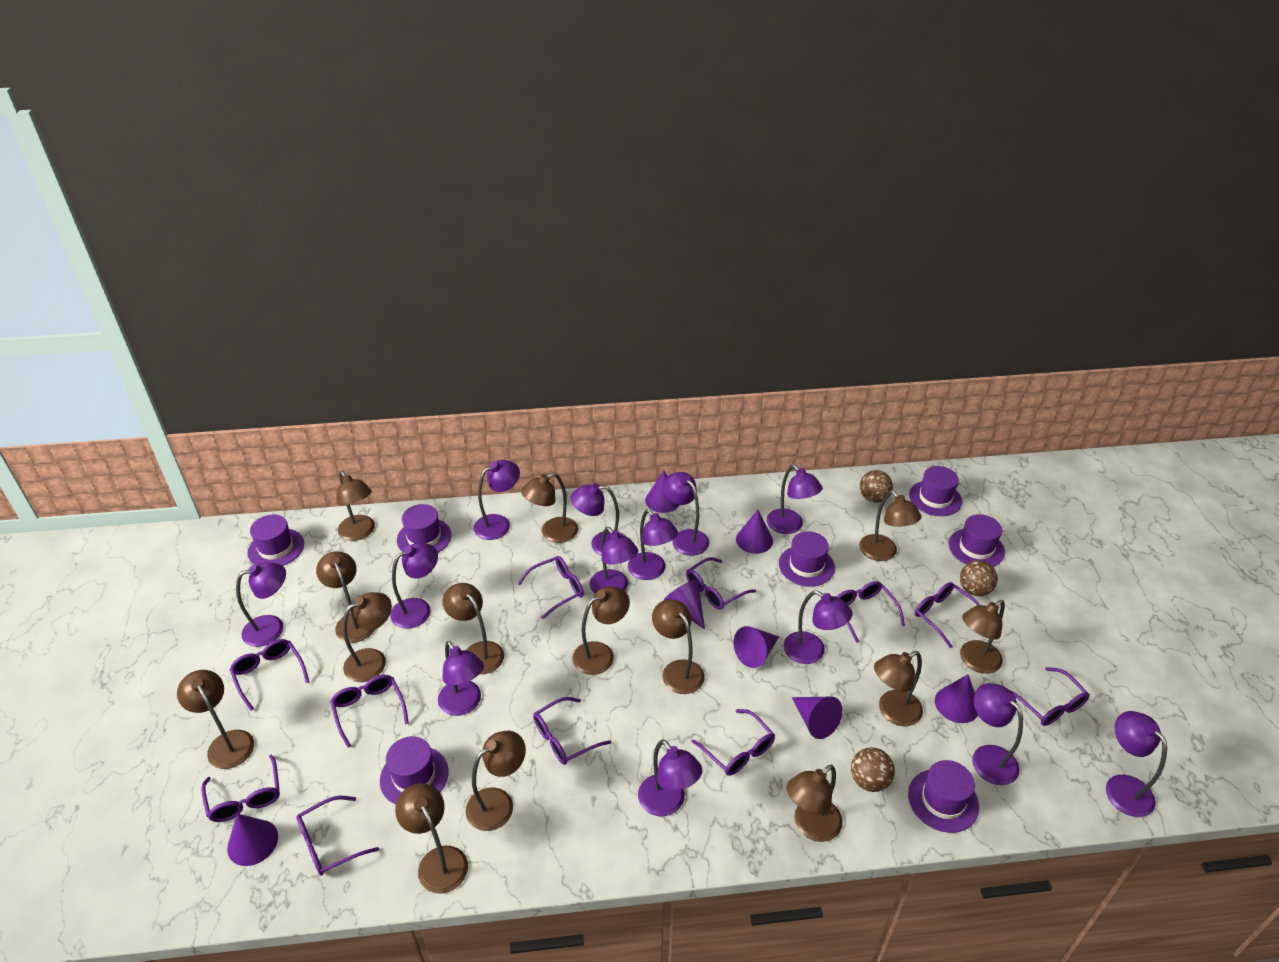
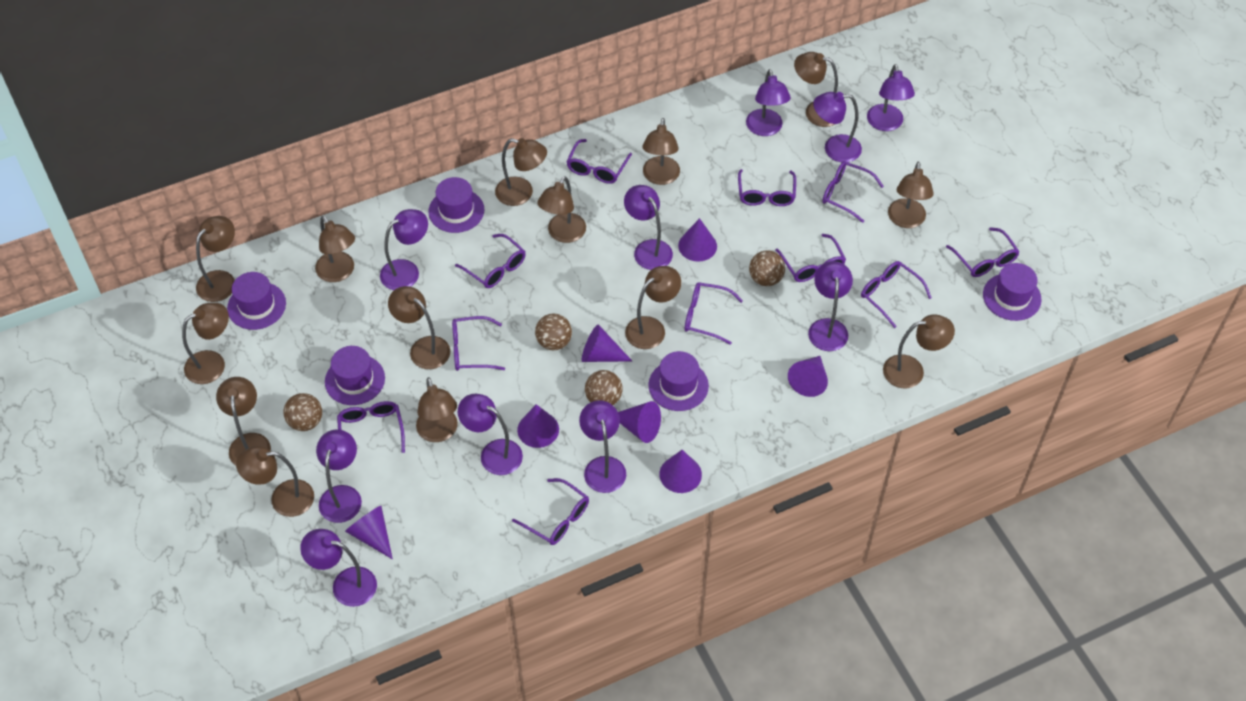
brown ball: [851,747,895,792] [860,470,893,503] [960,560,998,596] = 3 -> [283,393,322,431] [535,313,572,350] [585,370,623,405] [749,250,785,286] = 4
purple hat: [247,515,304,566] [380,736,448,805] [397,504,452,553] [779,531,835,587] [908,760,979,833] [909,466,962,516] [949,514,1005,567] = 7 -> [227,272,286,330] [325,346,385,405] [428,177,484,233] [649,351,709,411] [983,263,1042,321] = 5
purple lamp: [236,562,286,647] [390,543,438,629] [438,641,484,716] [474,460,520,540] [571,483,625,556] [590,527,638,594] [628,509,678,580] [638,740,703,816] [663,472,709,556] [767,465,823,534] [783,590,853,664] [972,683,1023,785] [1106,711,1167,817] = 13 -> [300,529,377,607] [316,429,362,523] [380,209,428,290] [458,394,523,475] [579,400,626,493] [624,185,673,270] [746,69,791,136] [808,261,853,351] [813,92,862,162] [867,64,915,131] = 10

